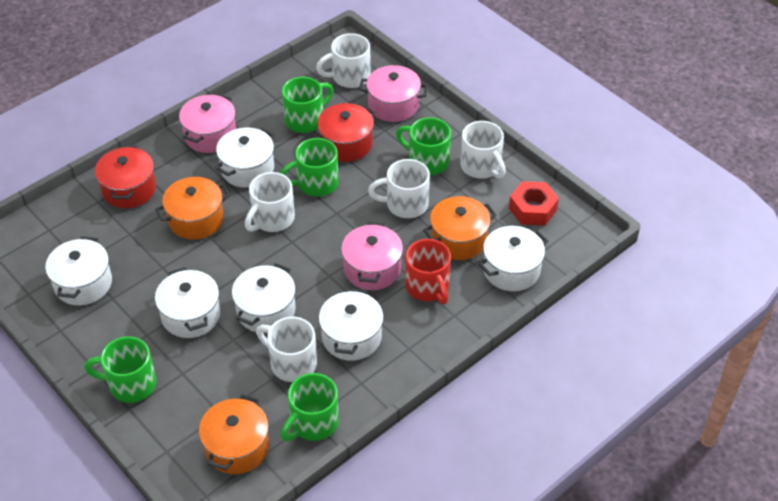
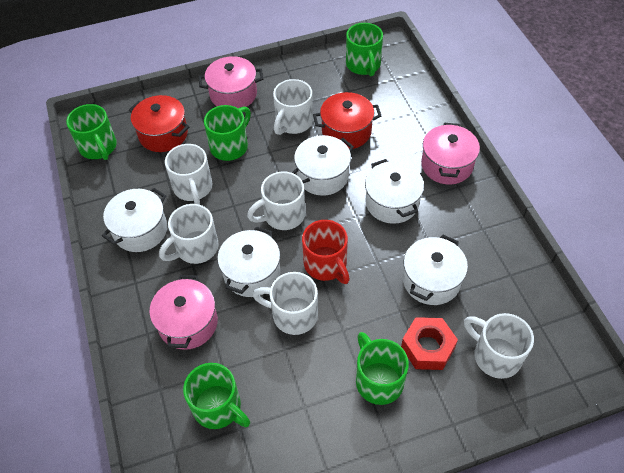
orange pot: [155,177,230,240] [199,394,269,474] [423,196,496,260] = 3 -> none = 0
white mug: [245,172,295,232] [256,317,317,382] [316,33,371,88] [368,159,430,218] [460,121,506,179] = 5 -> [159,204,219,264] [165,144,212,204] [247,171,305,230] [253,272,318,335] [273,79,313,135] [464,313,534,379] = 6
white pot: [45,236,112,305] [155,267,220,338] [215,128,275,188] [232,263,295,333] [319,288,384,361] [478,226,548,291] = 6 -> [102,188,167,252] [218,227,280,297] [292,135,354,196] [365,159,424,224] [403,235,468,305] = 5

